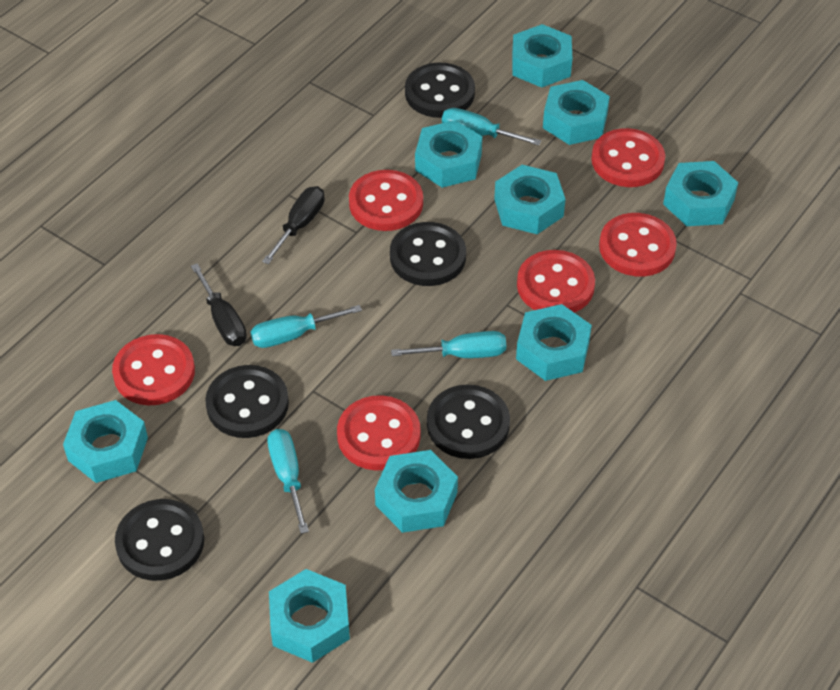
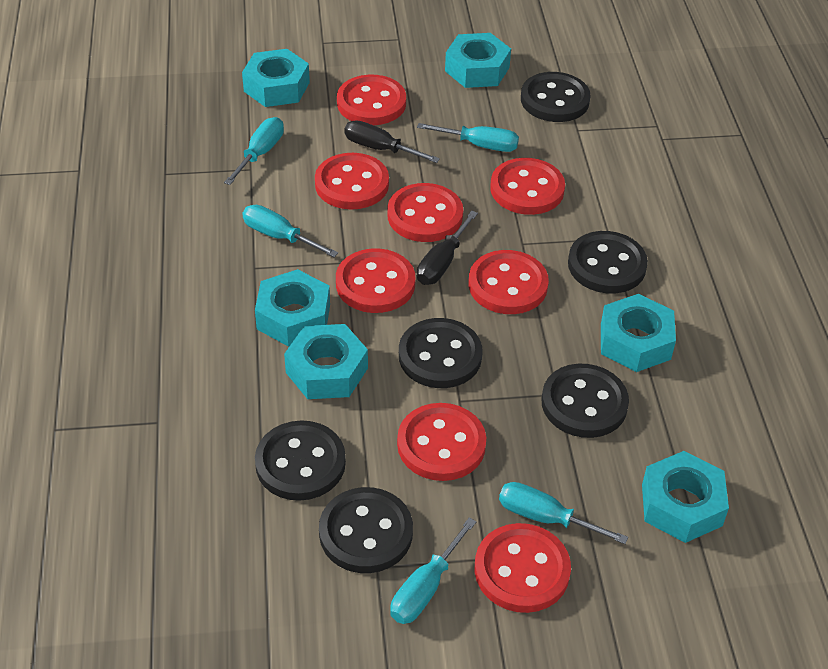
black button: [115,499,204,581] [205,365,289,438] [390,222,466,286] [405,62,475,118] [427,385,510,459] = 5 -> [255,421,346,501] [319,487,413,573] [399,318,483,388] [521,72,591,122] [542,364,629,438] [568,231,648,293] = 6
red button: [112,334,195,405] [337,395,421,470] [349,170,423,231] [517,250,595,313] [591,128,665,187] [599,213,677,276] = 6 -> [315,153,389,210] [336,248,415,313] [337,75,406,125] [387,183,463,242] [397,403,486,481] [469,250,549,314] [475,523,571,613] [490,158,565,215] = 8
turquoise nut: [63,400,148,483] [269,569,350,663] [375,450,458,533] [415,120,482,188] [494,165,565,234] [512,24,572,88] [516,304,592,381] [543,80,610,145] [663,161,738,226] = 9 -> [242,49,310,107] [255,269,330,347] [284,324,368,399] [445,33,511,88] [601,294,676,372] [642,451,729,543] = 6
turquoise screwdriver: [251,305,362,348] [268,429,309,534] [391,331,506,358] [442,108,541,145] = 4 -> [224,117,284,185] [242,205,338,257] [390,518,476,624] [417,123,519,152] [499,482,628,544] = 5

